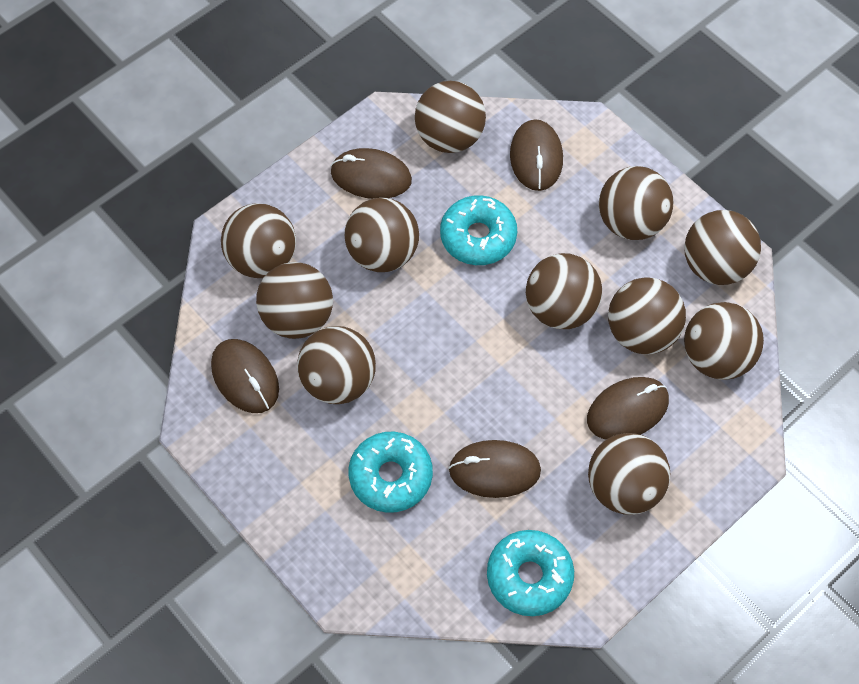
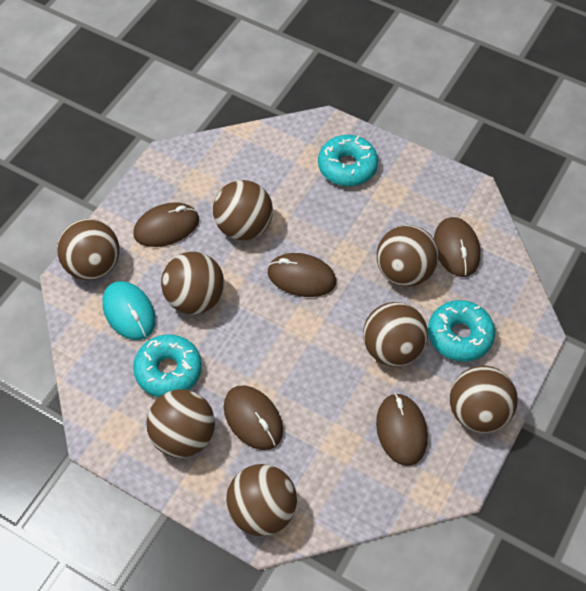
brown ball: [221,203,296,278] [256,262,333,339] [297,326,376,404] [345,198,419,272] [415,81,486,153] [526,253,602,329] [588,433,670,515] [599,166,673,240] [608,277,686,354] [684,210,761,285] [684,302,764,380] = 11 -> [57,219,120,280] [147,389,215,458] [161,252,224,314] [213,180,273,240] [226,464,297,536] [363,302,428,367] [377,225,439,287] [450,366,518,433] = 8
turquoise mouse: none = 0 -> [102,281,156,340] = 1

